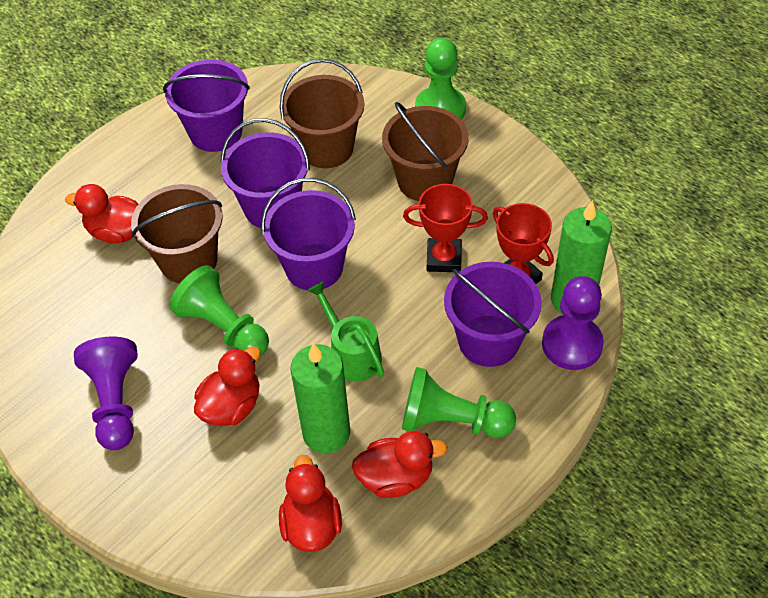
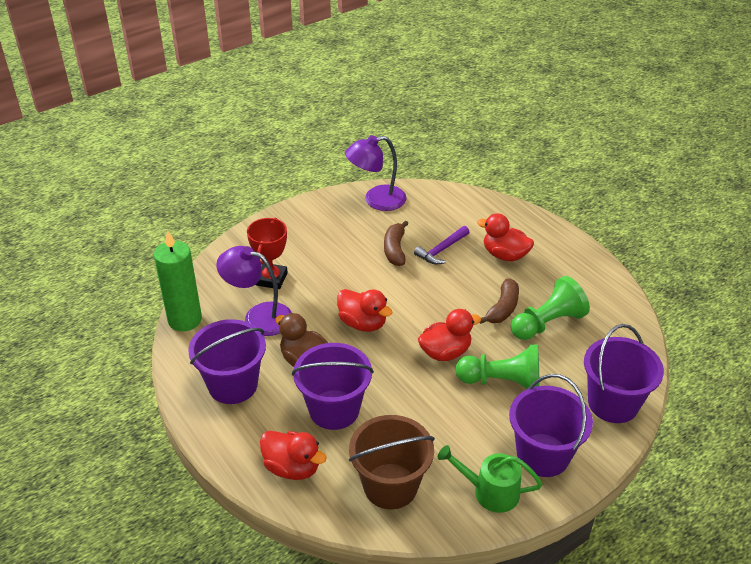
brown banana: none = 0 -> [384,220,409,266] [480,278,519,324] = 2
brown bucket: [131,184,223,283] [280,59,364,168] [382,102,469,201] = 3 -> [349,415,435,509] = 1
brown duck: none = 0 -> [275,313,328,367] = 1
green candle: [291,343,350,453] [551,200,612,314] = 2 -> [154,230,202,331] = 1
green pawn: [169,265,269,356] [402,367,516,438] [415,38,466,120] = 3 -> [456,345,539,389] [511,276,590,340] = 2
purple hammer: none = 0 -> [414,226,469,264] = 1
purple lamp: none = 0 -> [216,246,292,336] [345,135,406,211] = 2
purple pawn: [74,337,138,450] [542,276,604,370] = 2 -> none = 0
red trophy: [403,184,488,272] [493,203,554,284] = 2 -> [247,218,288,289] = 1

